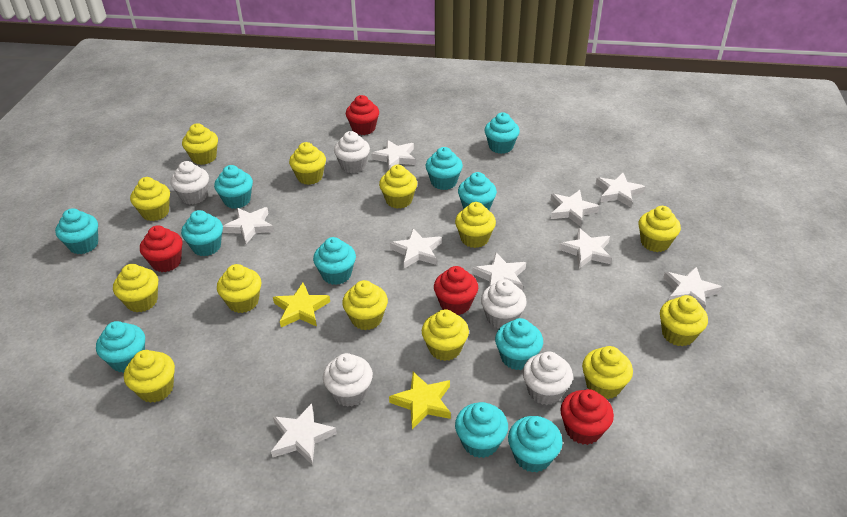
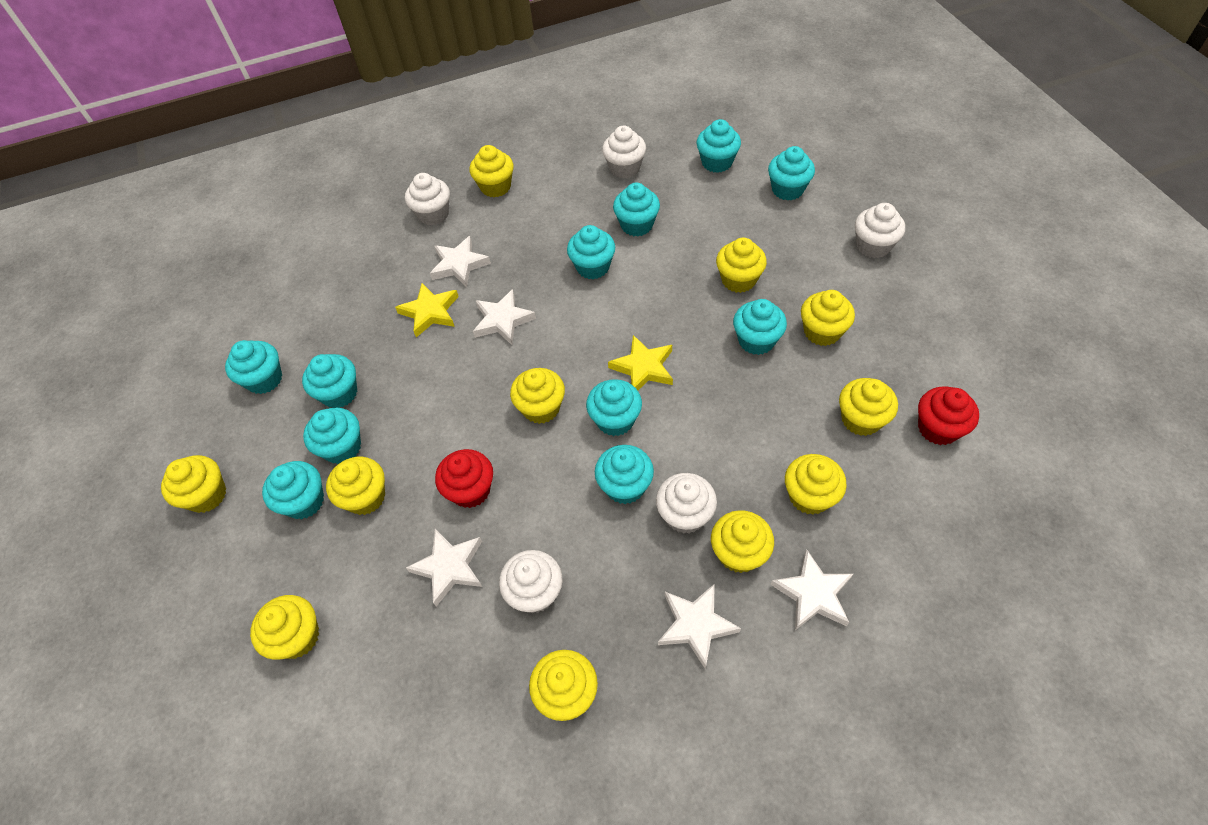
red cupcake: [140,225,182,272] [346,95,379,135] [434,266,478,315] [560,389,614,445] = 4 -> [435,449,493,508] [918,386,979,445] = 2
white star: [223,207,274,244] [271,403,337,465] [371,140,416,170] [390,228,442,268] [472,253,526,291] [550,190,599,227] [559,228,612,269] [596,173,645,208] [663,267,722,310] = 9 -> [406,529,482,606] [430,236,491,287] [473,289,536,345] [658,584,741,669] [770,550,853,630] = 5
yellow cupcake: [113,264,158,312] [124,350,175,403] [130,177,170,221] [182,123,218,165] [217,264,261,313] [289,142,326,185] [342,280,388,330] [379,165,417,209] [422,309,469,361] [455,202,496,248] [582,346,633,399] [639,206,681,252] [660,295,708,346] = 13 -> [161,455,226,513] [250,595,319,660] [326,457,385,515] [470,145,514,197] [510,368,565,424] [529,650,598,721] [711,510,774,573] [716,238,767,293] [785,454,847,515] [801,290,855,346] [839,378,898,436] = 11

